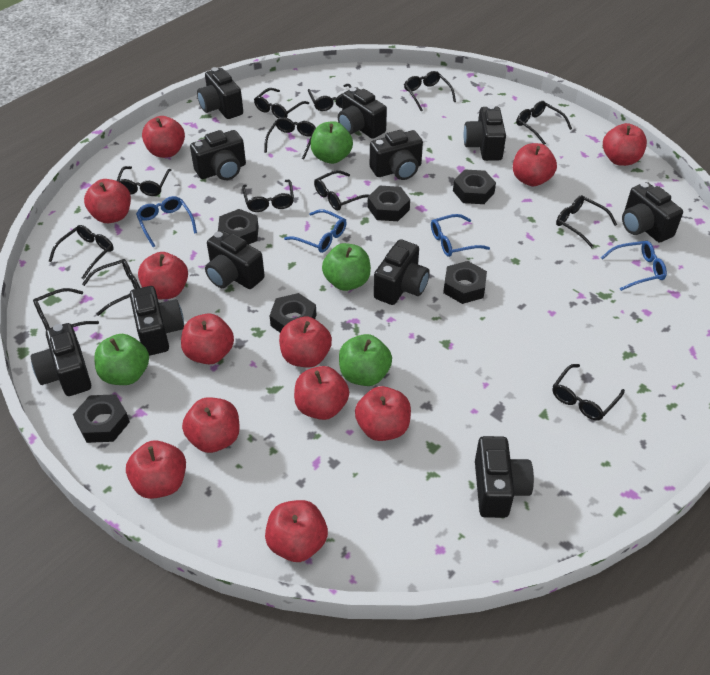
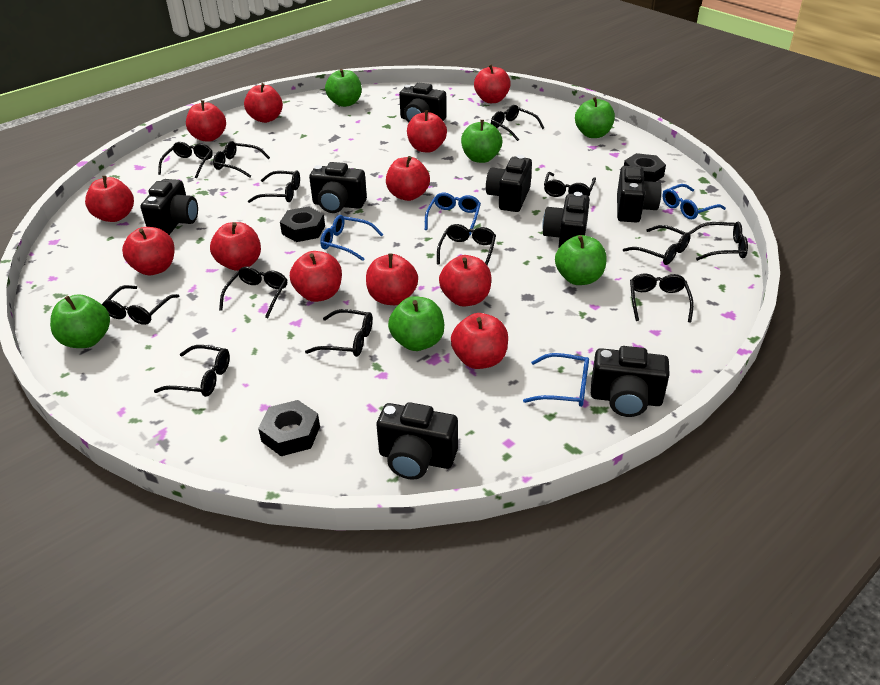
black camera: [31,323,91,396] [130,286,184,356] [190,130,246,180] [197,67,243,119] [205,230,265,289] [338,87,387,139] [370,130,423,180] [374,239,430,305] [464,105,506,161] [475,436,534,518] [622,182,683,243] = 11 -> [141,179,198,235] [309,162,367,213] [376,402,458,480] [399,83,447,123] [486,155,532,212] [542,192,590,248] [591,346,670,417] [617,166,662,223] = 8
black nut: [73,394,130,443] [218,209,259,245] [270,293,316,333] [368,186,410,221] [443,261,487,304] [453,170,496,204] = 6 -> [258,400,320,456] [280,206,325,242] [624,153,666,182] = 3
green apple: [94,334,149,385] [311,121,353,164] [322,243,371,291] [339,334,392,386] = 4 -> [50,294,110,348] [325,69,362,107] [388,296,444,351] [461,120,502,163] [555,235,607,285] [575,97,615,138] = 6

